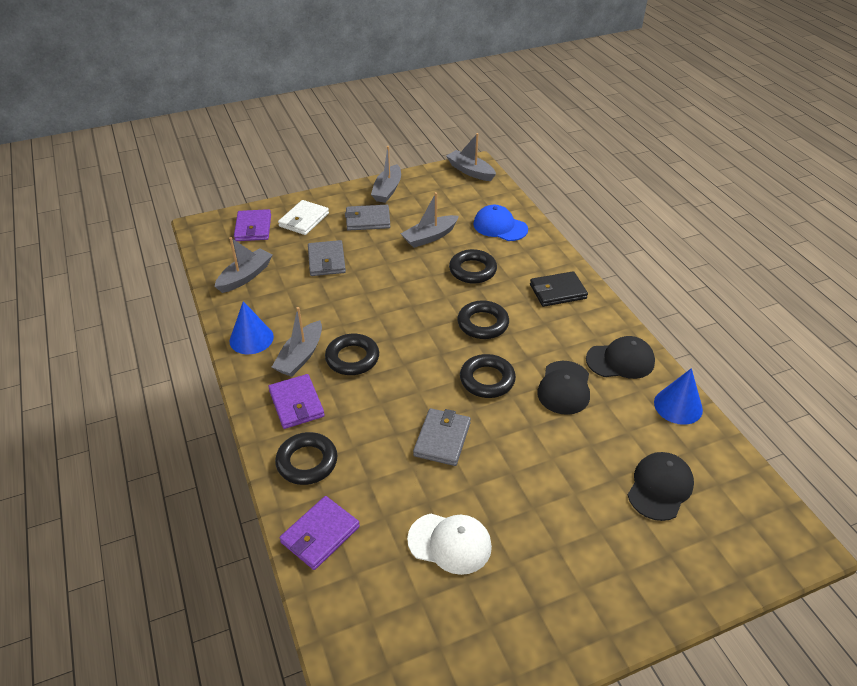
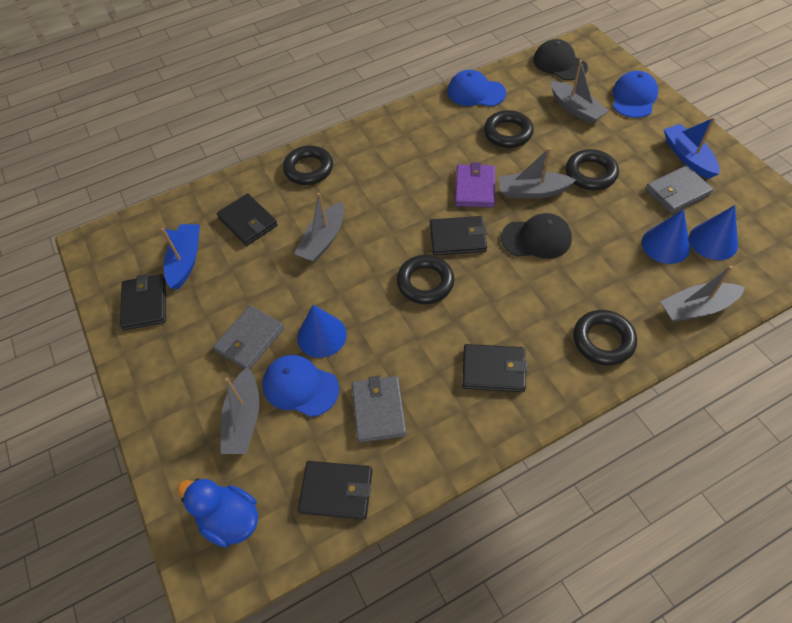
black cap: [537,361,590,415] [586,336,655,379] [628,452,694,521] = 3 -> [501,213,572,259] [533,39,588,80] = 2
black wallet: [530,271,588,307] = 1 -> [120,274,166,330] [217,193,278,246] [298,461,372,520] [430,216,487,255] [462,344,528,392] = 5
blue boat: none = 0 -> [161,224,200,290] [664,117,720,179] = 2
blue cap: [473,205,528,241] = 1 -> [262,355,339,417] [447,70,506,107] [613,71,658,118] = 3
blue cone: [230,301,274,354] [654,368,703,425] = 2 -> [297,305,347,358] [642,209,690,264] [689,205,738,260] = 3
blue duck: none = 0 -> [177,478,258,548] = 1
purple wallet: [234,209,271,241] [268,374,325,429] [280,496,360,570] = 3 -> [455,163,495,208] = 1
white cap: [407,514,492,575] = 1 -> none = 0
white wallet: [278,200,329,235] = 1 -> none = 0

